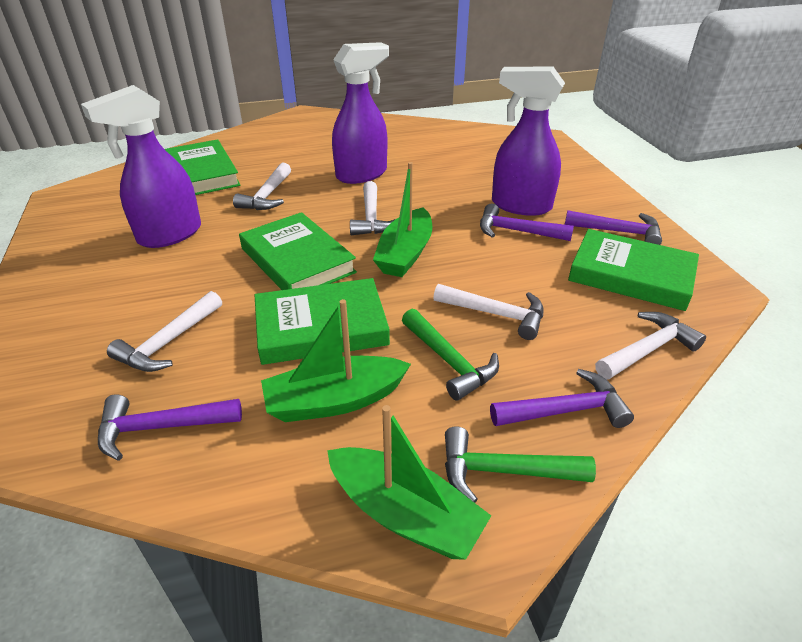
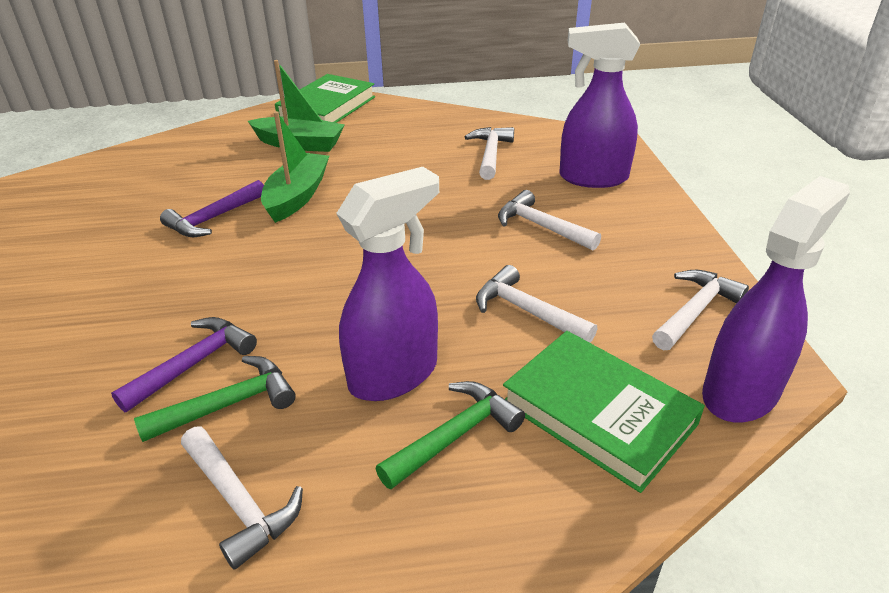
green boat: [261,299,411,422] [327,405,491,560] [373,162,432,277] = 3 -> [248,60,345,152] [261,111,329,223] = 2
green book: [165,139,241,195] [239,212,357,290] [255,278,390,365] [568,229,699,311] = 4 -> [275,74,375,123] [503,331,705,493] = 2
purple hammer: [98,394,242,461] [480,204,574,241] [490,369,634,428] [565,210,662,245] = 4 -> [111,317,257,412] [160,180,264,237] = 2

